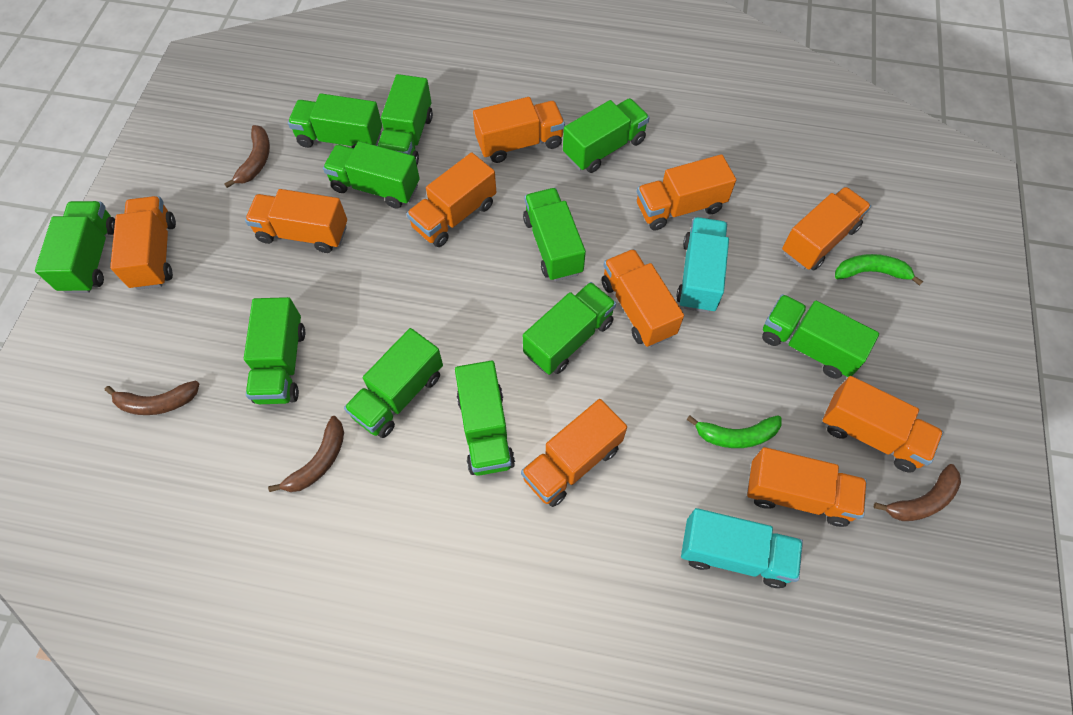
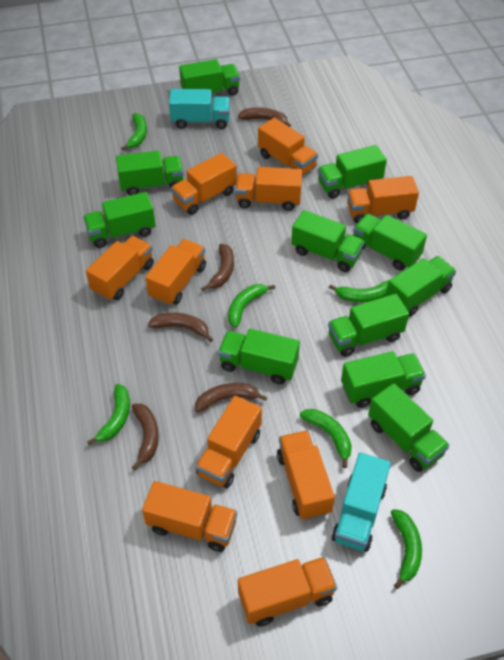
brown banana: [105,381,199,415] [224,125,270,188] [268,416,344,492] [874,464,961,521] = 4 -> [132,404,159,470] [148,313,213,342] [195,383,267,413] [201,244,234,291] [238,107,291,127] = 5
green banana: [686,415,781,448] [835,254,923,286] = 2 -> [87,384,130,445] [121,113,147,151] [228,284,275,328] [300,409,352,468] [329,280,389,302] [391,509,422,589] = 6

